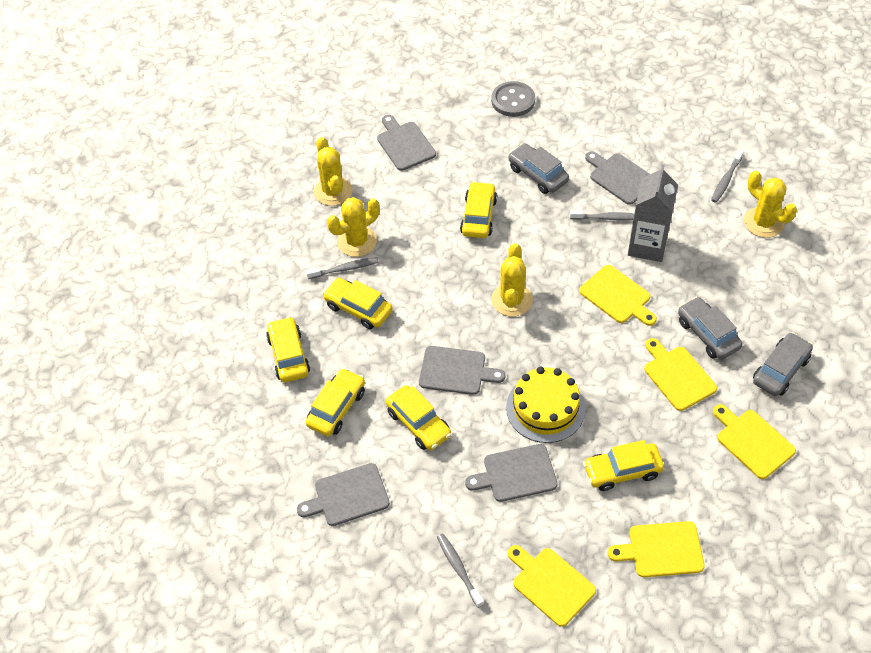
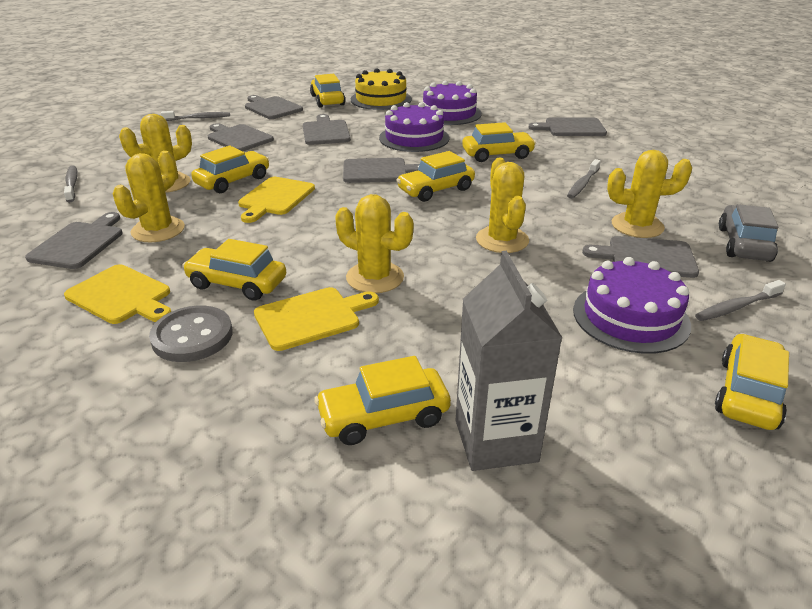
grey car: [508,143,569,194] [678,297,742,360] [753,332,813,396] = 3 -> [719,204,778,262] = 1
grey cutting board: [297,463,390,526] [377,115,436,171] [419,346,505,395] [465,444,557,502] [585,151,650,205] = 5 -> [25,212,123,269] [208,123,274,151] [245,95,303,119] [303,114,351,145] [343,158,420,183] [528,117,607,136] [582,236,699,278] = 7
purple cake: none = 0 -> [379,102,450,152] [423,81,482,125] [573,257,691,354] = 3
yellow cactus: [314,137,352,206] [327,197,379,257] [491,243,533,317] [744,171,797,238] = 4 -> [113,151,185,242] [119,114,192,193] [335,194,413,293] [476,158,529,253] [607,150,692,238] = 5
yellow car: [266,316,310,382] [306,368,365,437] [323,278,393,329] [386,385,451,450] [460,181,497,238] [583,440,664,491] = 6 -> [182,239,286,301] [191,146,270,193] [310,74,345,107] [314,356,451,445] [396,151,475,202] [462,122,536,162] [715,333,789,430] = 7
yellow cutting board: [508,545,596,627] [579,265,657,326] [608,521,705,577] [644,338,717,411] [713,404,796,479] = 5 -> [64,264,171,324] [238,177,315,223] [254,287,379,351] = 3

